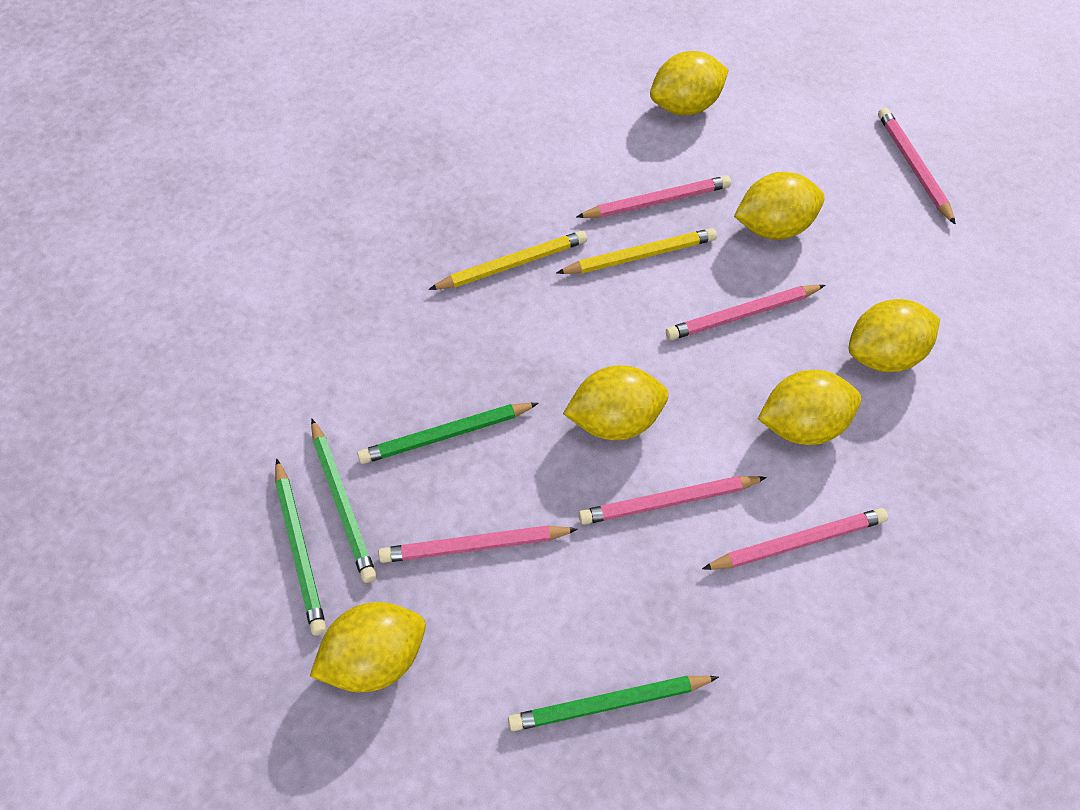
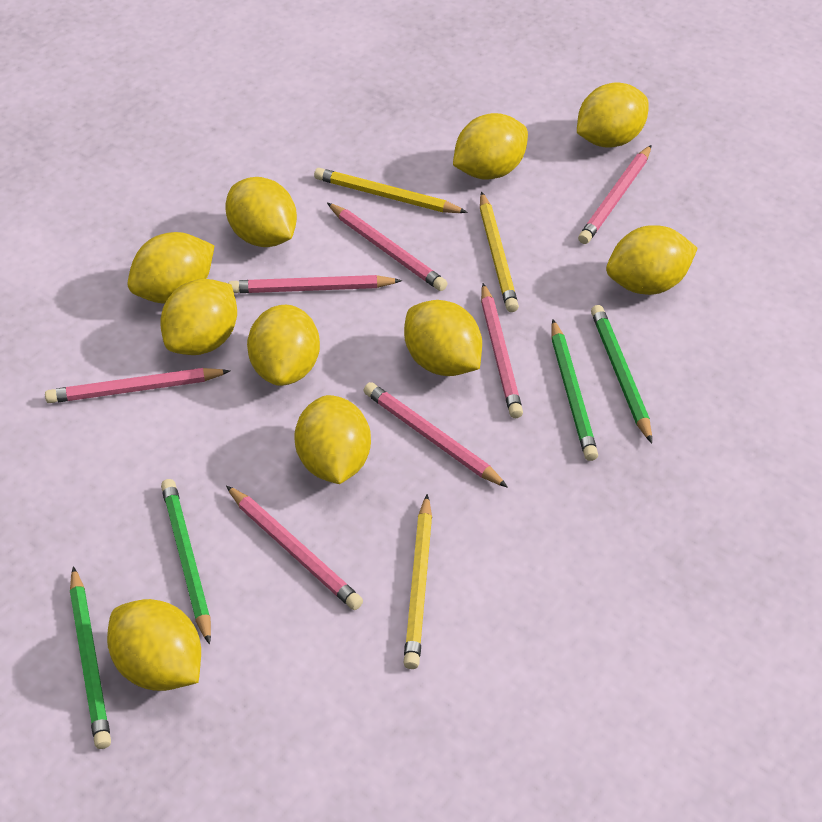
pink pencil: [378,525,578,563] [576,176,731,218] [579,476,767,525] [666,285,825,340] [702,508,888,570] [878,108,956,225] = 6 -> [45,368,230,403] [226,485,363,610] [228,275,402,293] [327,203,448,291] [363,382,508,488] [481,283,523,418] [578,145,652,244] = 7
yellow lemon: [310,602,426,692] [563,365,669,440] [650,51,729,115] [734,172,825,240] [758,370,861,445] [849,299,940,372] = 6 -> [107,599,201,691] [128,232,215,303] [160,279,237,355] [225,177,297,247] [247,305,320,386] [294,395,371,484] [404,300,482,376] [453,113,528,180] [577,83,649,148] [606,225,698,295] = 10
yellow pencil: [429,231,587,290] [556,228,717,274] = 2 -> [314,168,468,213] [404,494,432,669] [480,192,519,312] = 3

